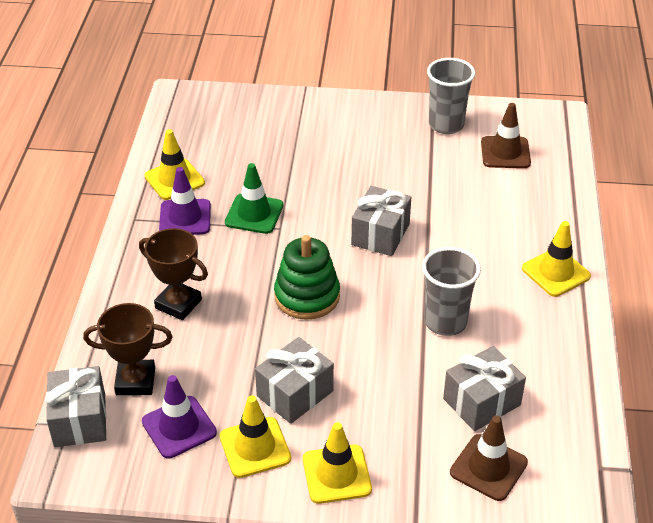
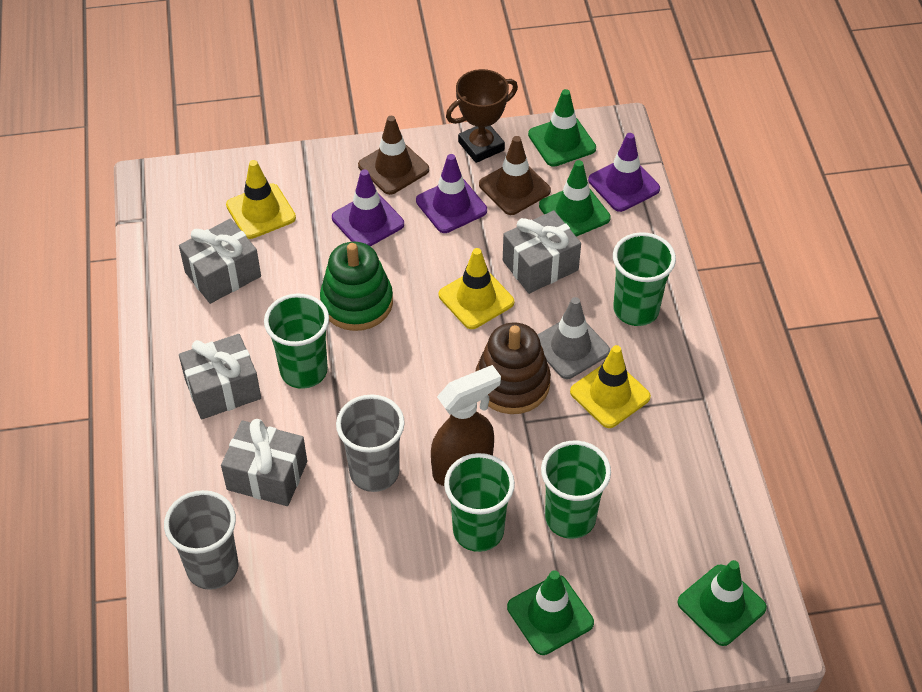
brown spray bottle: none = 0 -> [431,365,501,486] = 1
brown stacking toy: none = 0 -> [475,322,551,414] = 1
brown trophy: [83,303,173,395] [139,228,208,320] = 2 -> [446,69,518,163] = 1
green cup: none = 0 -> [264,293,329,389] [444,453,515,552] [541,441,611,539] [613,232,676,326] = 4
green traffic cone: [225,163,283,234] = 1 -> [507,570,594,655] [528,89,596,167] [539,160,611,237] [677,560,767,646] = 4
grey traffic cone: none = 0 -> [537,297,610,379] = 1
purple traffic cone: [142,375,217,458] [159,167,211,235] = 2 -> [332,169,404,247] [416,154,487,233] [588,133,660,212] = 3
yellow traffic cone: [144,129,205,200] [220,395,291,478] [303,422,372,504] [522,221,591,297] = 4 -> [226,160,296,239] [439,248,514,329] [570,345,651,428] = 3

